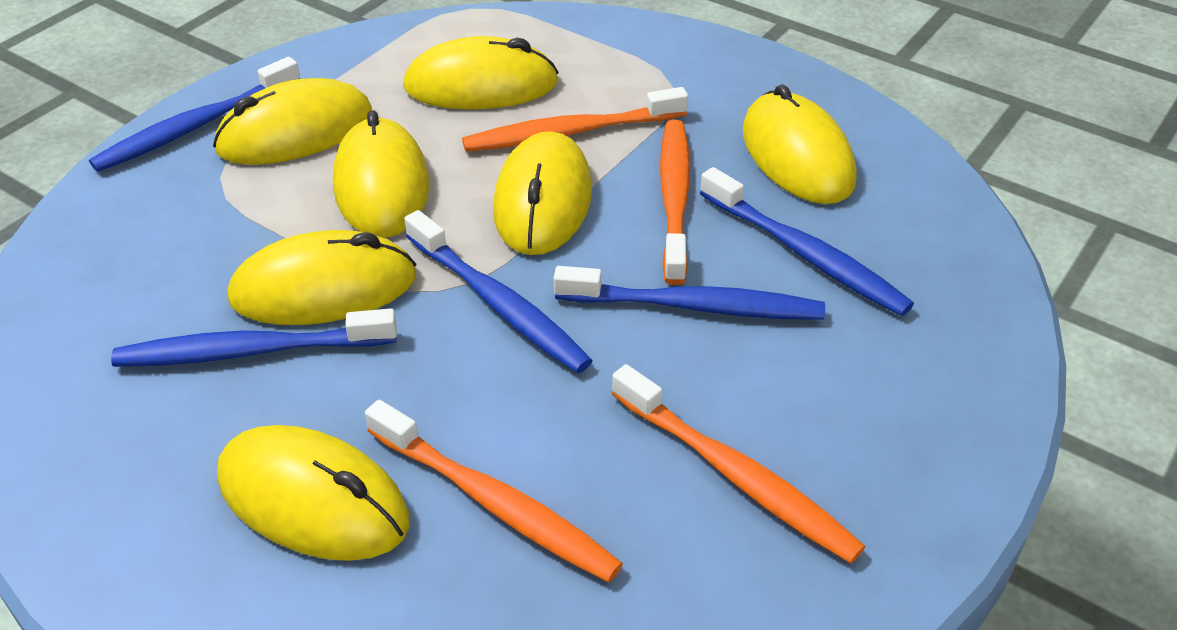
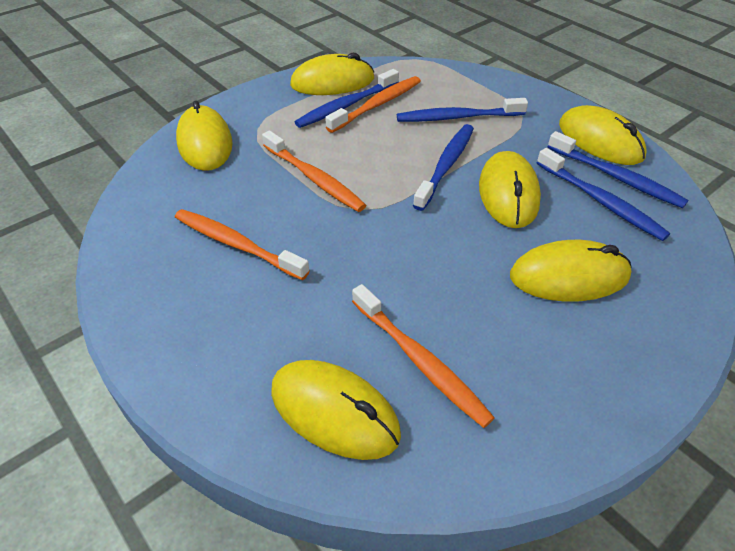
yellow mouse: [213,78,372,165] [217,425,410,561] [228,230,417,325] [333,110,429,238] [403,36,559,109] [493,131,592,255] [743,84,856,204] = 7 -> [176,100,233,171] [271,360,401,460] [290,53,374,95] [479,151,541,228] [510,240,632,302] [559,105,647,165] = 6

